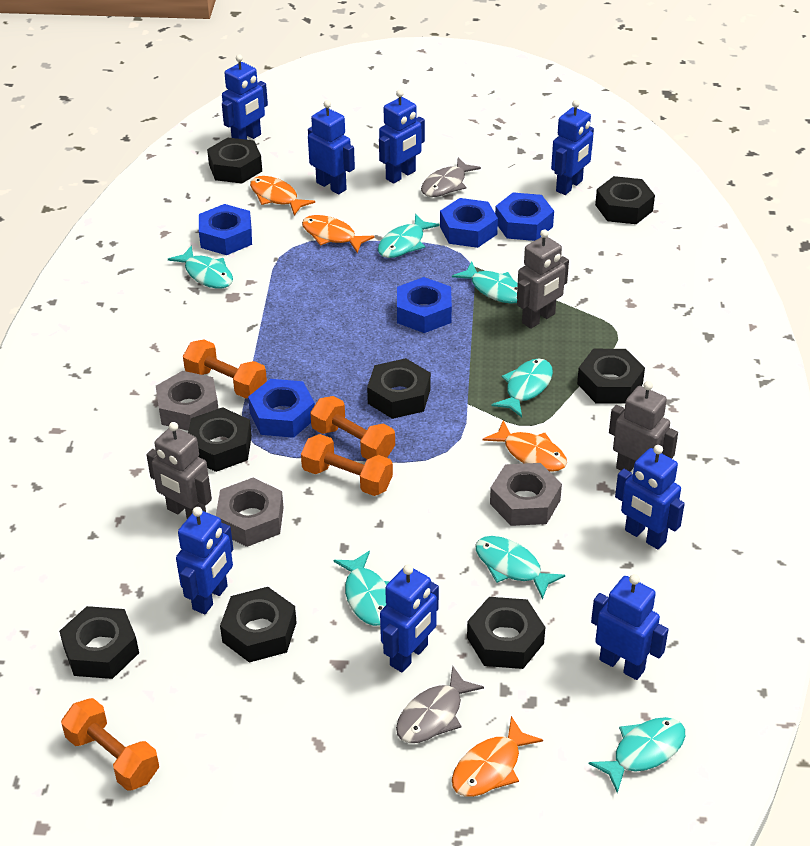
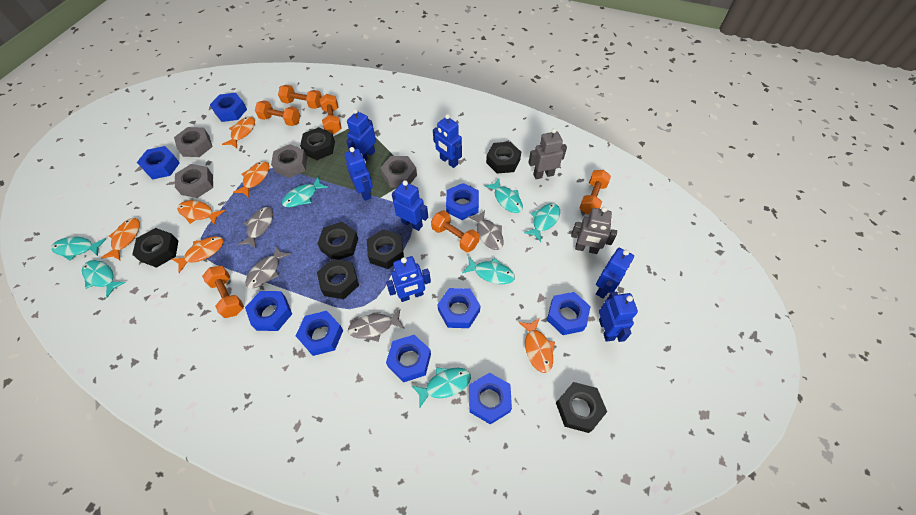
black nut: [59,606,139,679] [188,407,252,472] [207,138,262,183] [220,587,297,663] [367,358,431,419] [467,597,545,669] [577,349,645,404] [595,176,655,224] = 8 -> [132,228,178,268] [300,127,335,160] [317,222,358,260] [317,259,359,299] [367,229,404,269] [486,142,521,174] [556,382,607,433] = 7
blue nut: [199,204,252,255] [248,379,315,438] [397,277,452,333] [440,198,498,248] [495,192,554,241] = 5 -> [137,146,180,180] [210,93,247,122] [245,291,292,331] [296,311,343,356] [386,335,431,382] [437,288,480,328] [446,183,479,220] [469,373,512,425] [547,292,591,335] = 9
blue robot: [176,507,233,614] [222,54,268,140] [308,100,355,194] [379,90,425,184] [380,564,439,673] [551,100,594,195] [591,574,668,680] [615,445,685,549] = 8 -> [345,147,373,201] [346,109,376,161] [386,256,431,302] [392,180,428,231] [433,114,462,168] [596,248,634,298] [599,291,638,342] = 7
grey fish: [396,665,484,743] [421,157,481,197] = 2 -> [238,207,273,248] [245,246,291,289] [348,309,405,342] [468,210,504,250] = 4
grey nut: [156,371,219,431] [216,478,284,547] [490,463,562,526] = 3 -> [174,127,213,157] [175,164,213,198] [271,144,307,178] [381,156,417,188] = 4
grey robot: [147,422,212,519] [517,230,569,329] [609,381,678,471] = 3 -> [528,128,567,179] [571,207,617,254] = 2
orange dumbbell: [61,698,159,791] [183,340,267,398] [301,434,393,496] [310,396,395,459] = 4 -> [202,266,244,318] [255,100,300,126] [278,85,322,109] [320,94,342,134] [431,211,480,252] [579,170,611,215] = 6
orange fish: [250,176,315,216] [302,215,374,253] [452,716,543,797] [482,420,567,472] = 4 -> [101,218,140,260] [172,236,224,273] [177,200,225,225] [222,117,255,148] [233,161,269,198] [518,318,555,373] = 6

